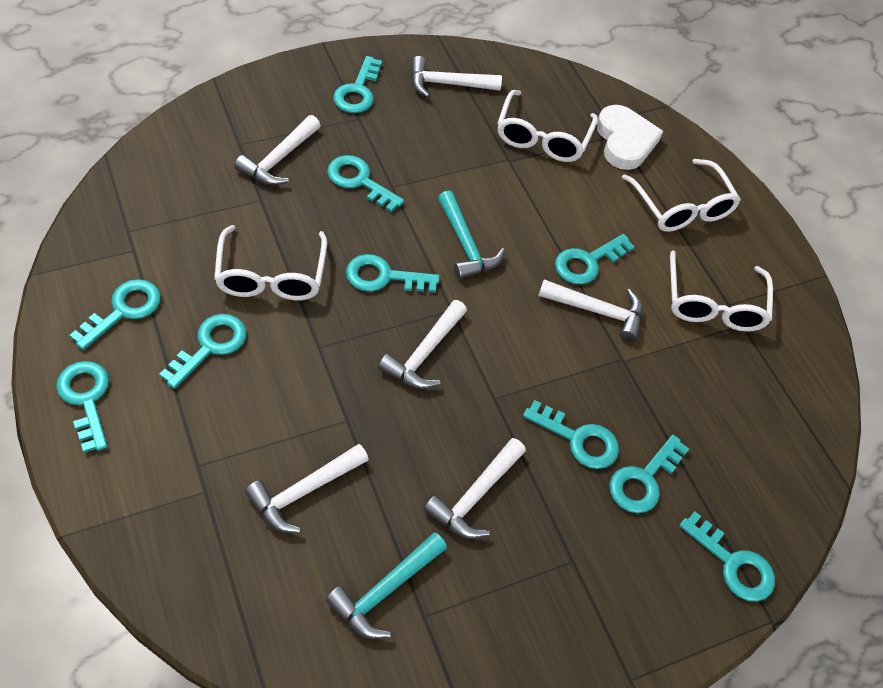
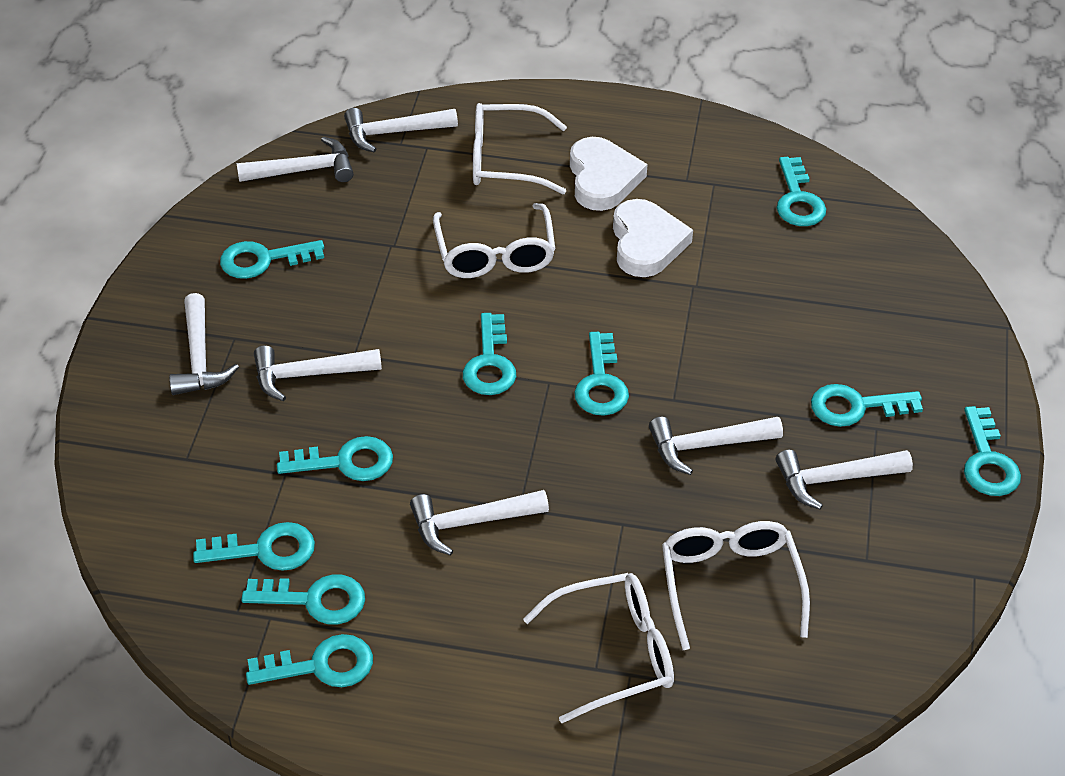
turquoise hammer: [326,532,447,639] [438,191,505,280] = 2 -> none = 0
white hammer: [234,115,321,185] [245,444,369,533] [378,300,467,389] [411,56,502,98] [424,438,526,539] [538,279,643,342] = 6 -> [169,293,239,395] [236,137,354,182] [254,345,382,402] [344,108,458,153] [410,490,549,555] [649,417,783,475] [776,450,913,510] = 7
white heart: [597,105,663,170] = 1 -> [570,137,648,211] [613,199,693,277] = 2

